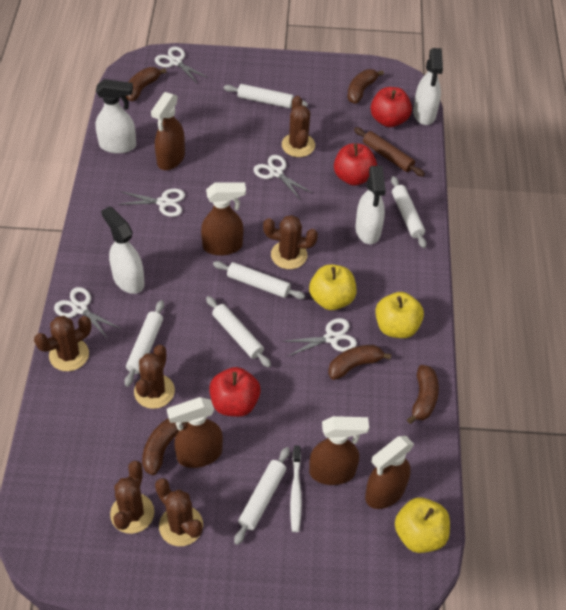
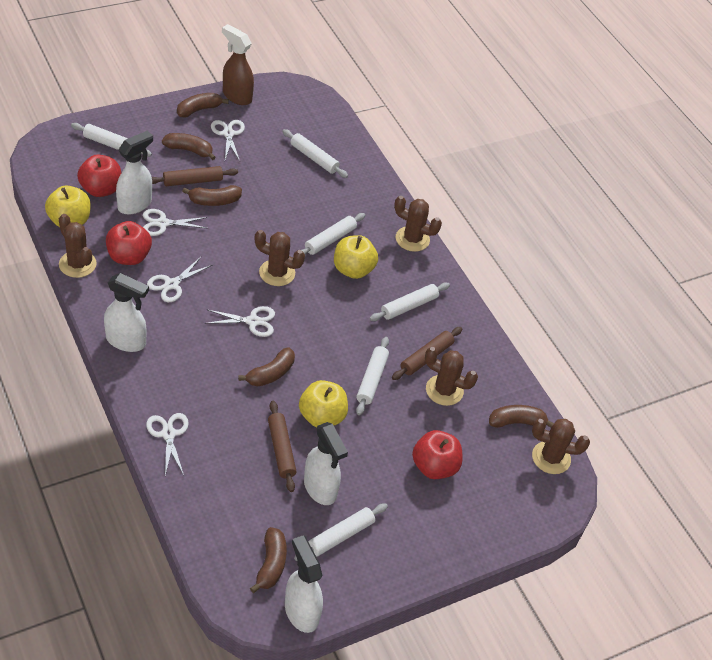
brown banana: [126,67,166,101] [142,418,187,475] [328,345,391,380] [347,69,384,104] [407,365,439,424] = 5 -> [162,133,216,160] [177,93,229,118] [182,185,242,206] [238,347,295,386] [250,527,287,593] [489,405,554,428] = 6
brown cactus: [34,316,91,371] [110,461,154,534] [134,345,175,409] [155,478,203,546] [263,215,318,269] [282,96,315,157] = 6 -> [59,214,97,278] [255,230,305,286] [394,196,442,252] [425,347,478,406] [532,419,590,474] = 5
brown rolling pin: [354,127,425,177] = 1 -> [152,166,238,186] [268,401,296,492] [392,327,462,380] = 3
brown spray bottle: [151,92,185,170] [167,397,223,468] [201,182,246,256] [309,416,369,485] [365,436,414,509] = 5 -> [222,24,254,105] = 1
white toothbrush: [290,446,302,532] = 1 -> none = 0

